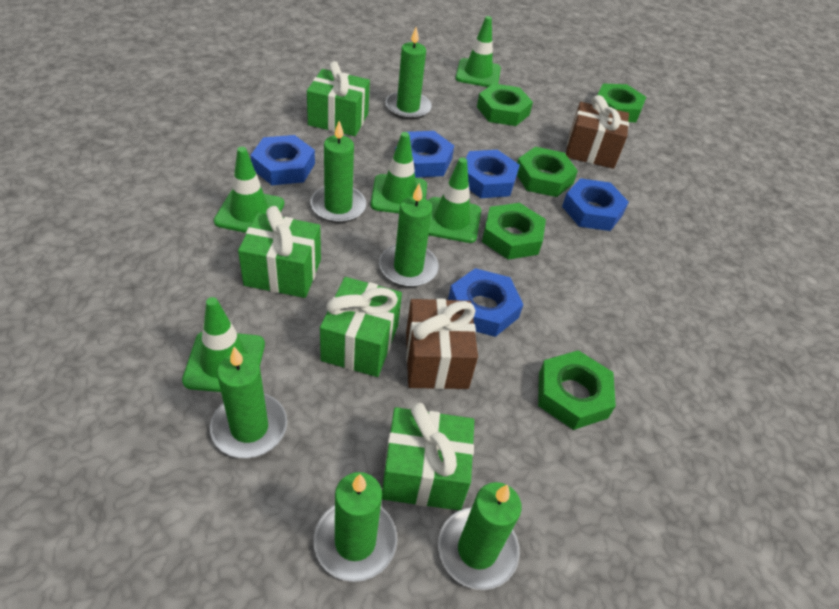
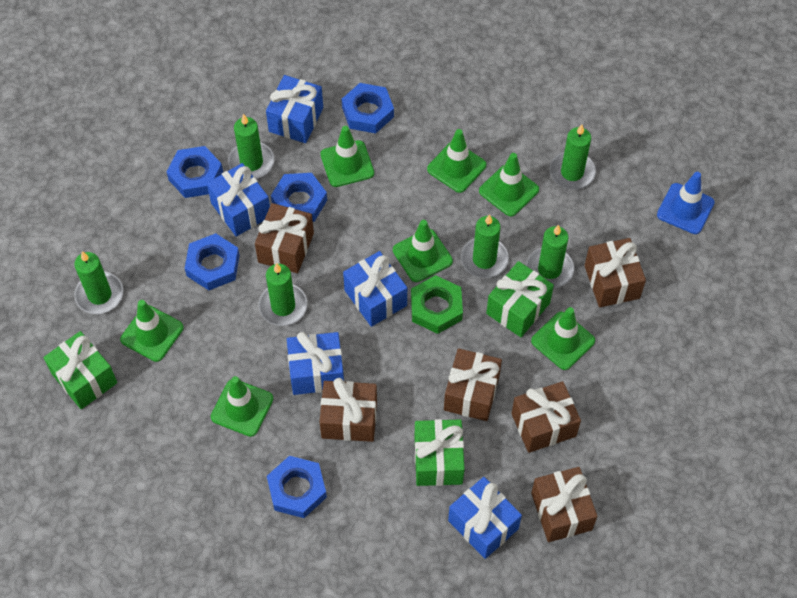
blue gift: none = 0 -> [207,163,270,236] [266,75,323,143] [287,332,344,395] [343,251,407,327] [448,477,522,559] = 5
blue traffic cone: none = 0 -> [657,172,715,234] = 1
brown gift: [406,298,478,389] [566,95,629,169] = 2 -> [255,203,314,273] [320,378,377,442] [444,348,502,421] [511,381,581,453] [531,467,597,542] [584,238,646,307] = 6
green gift: [238,206,321,298] [307,61,370,136] [320,277,402,377] [382,403,474,510] = 4 -> [43,331,117,409] [414,419,465,486] [486,261,554,337] = 3
green nut: [477,83,533,126] [482,203,546,260] [517,147,578,197] [538,350,616,430] [597,84,646,122] = 5 -> [411,275,463,334] = 1
green traffic cone: [182,297,265,392] [214,147,284,233] [371,132,427,213] [428,157,481,243] [455,16,501,87] = 5 -> [120,300,184,362] [211,376,273,437] [321,126,374,187] [393,220,453,282] [427,129,486,193] [479,153,539,216] [531,307,595,370] = 7

